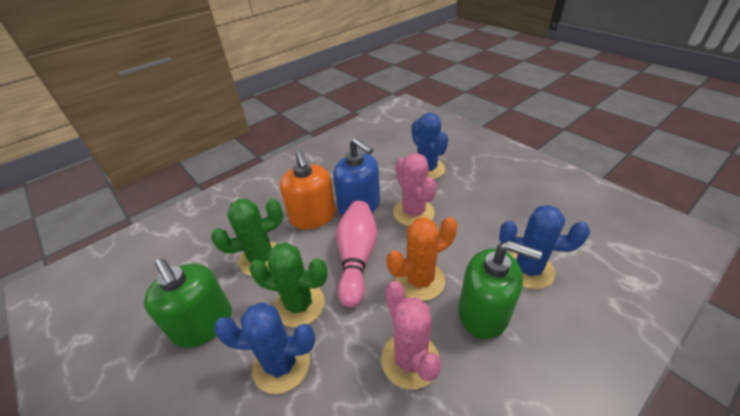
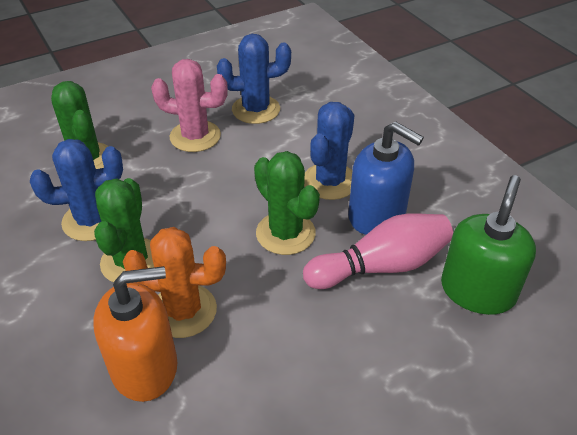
green cactus: [211,199,283,276] [249,243,328,327] = 2 -> [51,81,109,169] [94,178,154,283] [254,151,320,255] = 3
green soap dispenser: [144,258,232,348] [458,241,542,339] = 2 -> [441,175,536,315] = 1
pink cactus: [381,281,441,390] [393,153,437,226] = 2 -> [151,59,228,152] = 1

